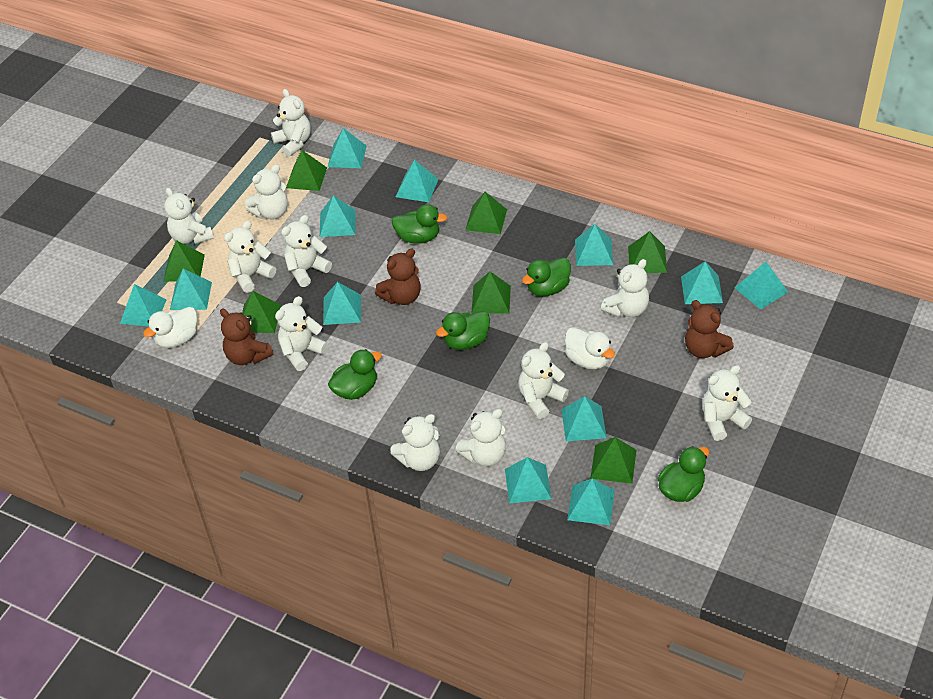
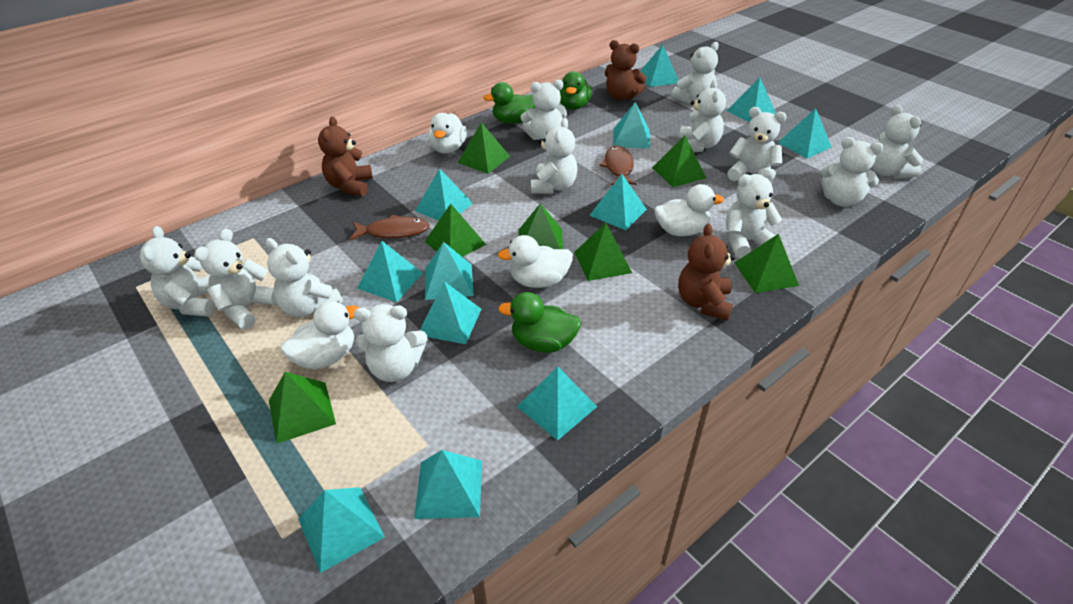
brown fish: none = 0 -> [350,215,430,240] [599,145,637,185] = 2
green duck: [328,349,382,400] [392,204,447,244] [436,311,490,350] [522,258,571,297] [658,446,709,502] = 5 -> [483,82,536,124] [498,292,581,353] [559,71,592,110] = 3
white duck: [143,307,197,348] [565,327,615,369] = 2 -> [281,301,359,370] [429,113,467,154] [498,235,573,288] [655,184,724,236] = 4
white teddy bear: [165,187,214,244] [224,221,276,293] [245,165,288,220] [271,89,311,157] [275,296,328,371] [281,215,332,287] [390,414,440,471] [455,409,506,467] [518,342,569,419] [601,259,649,317] [702,365,752,441] = 11 -> [140,226,215,317] [194,228,277,329] [266,238,343,317] [354,304,428,382] [521,79,567,140] [531,118,578,194] [671,42,719,104] [679,80,726,152] [726,169,782,258] [727,107,787,184] [821,137,884,207] [872,105,923,179] = 12

